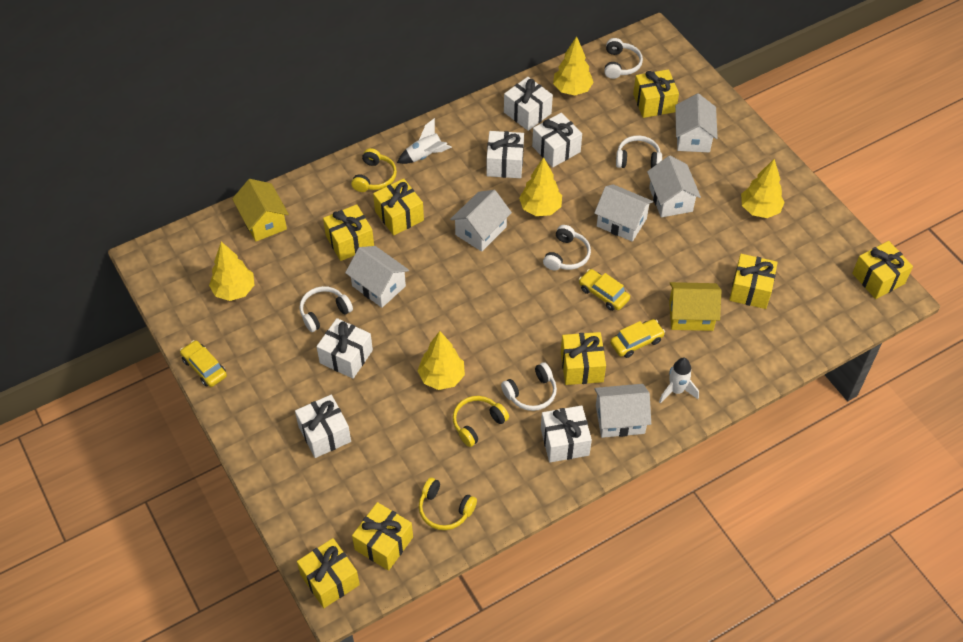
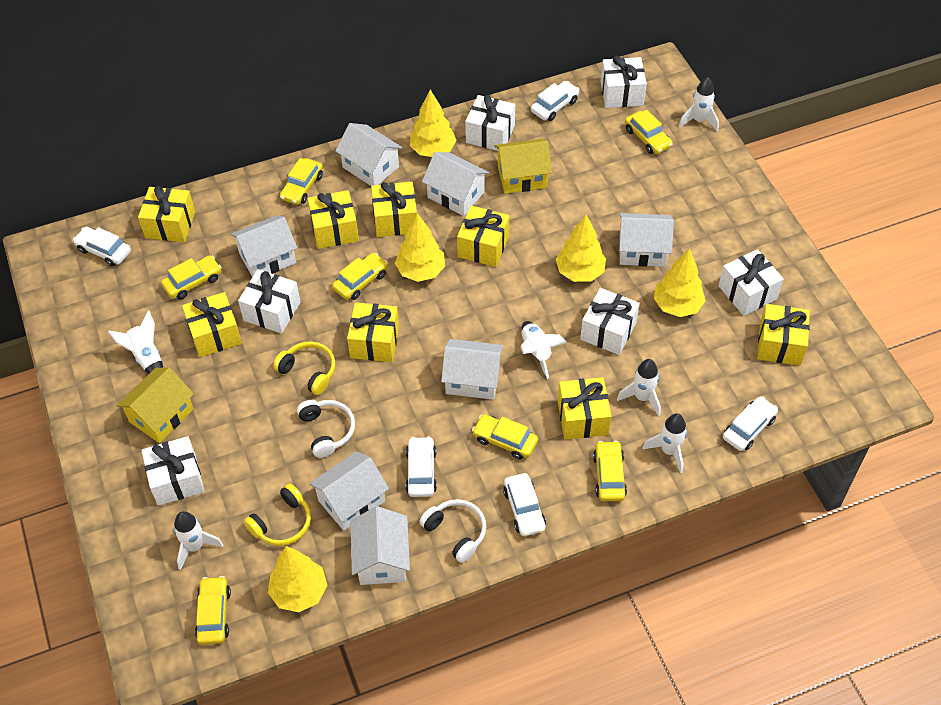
white car: none = 0 -> [73,227,131,266] [406,436,437,497] [503,473,546,536] [531,81,580,121] [723,396,778,451] = 5
white headphones: [299,286,353,332] [501,362,557,411] [543,225,591,270] [604,38,643,79] [616,135,662,168] = 5 -> [297,400,355,458] [420,499,486,563] = 2
white house: [345,246,409,308] [450,190,512,252] [594,184,653,242] [594,384,651,438] [647,156,701,217] [675,93,718,152] = 6 -> [231,215,297,277] [309,451,389,531] [335,123,403,186] [350,506,410,585] [422,152,489,216] [441,339,503,400] [619,213,674,267] = 7
white rocket: [397,118,452,164] [659,358,699,403] = 2 -> [108,311,163,374] [174,511,223,570] [520,321,567,379] [617,359,661,416] [643,413,687,473] [679,77,719,132] = 6
yellow car: [180,340,227,387] [579,269,630,311] [610,319,665,358] = 3 -> [161,255,222,299] [195,576,231,645] [280,158,323,205] [332,253,388,300] [472,414,538,460] [593,441,627,501] [625,110,673,154] = 7
yellow headphones: [351,148,397,192] [419,478,477,530] [453,396,509,447] = 3 -> [244,483,311,546] [273,341,335,395] = 2

